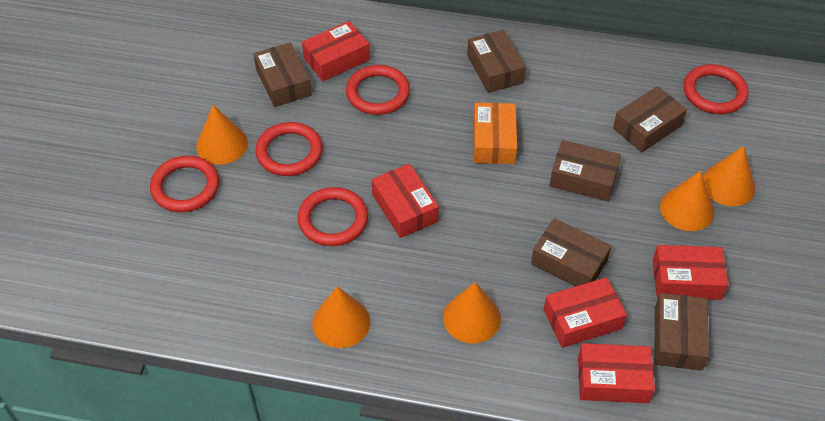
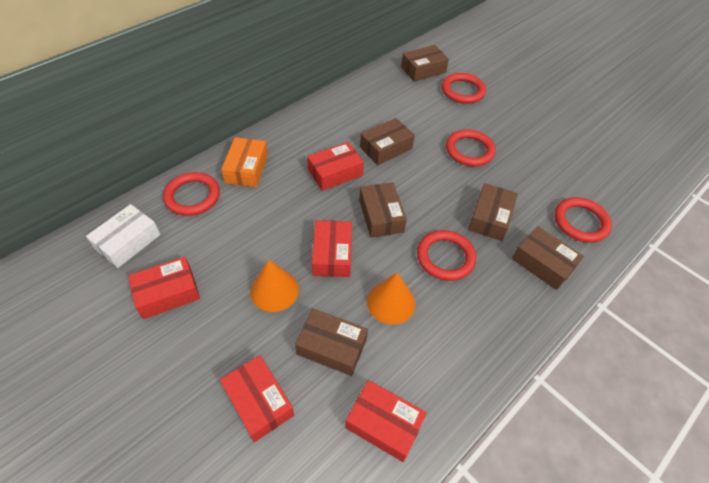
orange cone: [196,105,248,165] [312,286,370,348] [443,282,501,343] [660,171,714,231] [703,146,755,206] = 5 -> [250,259,299,312] [367,273,415,325] = 2
white box: none = 0 -> [86,204,161,268] = 1

